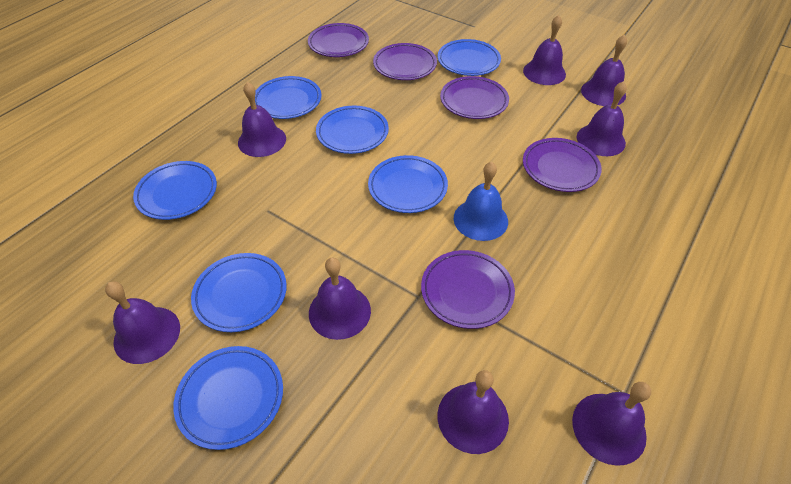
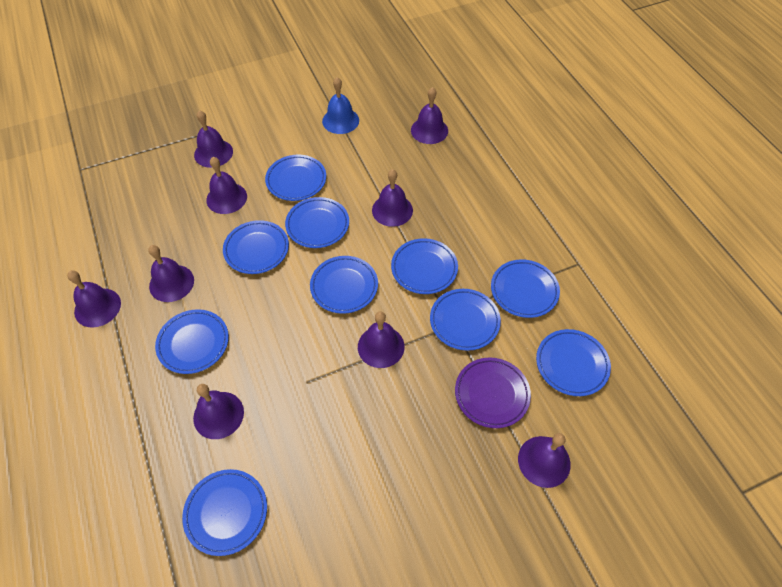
blue plate: [133,161,217,220] [173,346,283,450] [191,253,287,332] [255,76,322,119] [316,106,389,154] [368,155,448,213] [438,39,501,76] = 7 -> [155,309,229,374] [182,469,267,556] [223,220,289,274] [265,155,326,201] [285,197,349,248] [310,256,378,314] [391,238,458,294] [430,289,501,351] [491,259,560,318] [536,329,611,396] = 10
purple bell: [105,281,180,364] [238,82,286,157] [309,257,371,340] [438,370,509,454] [523,15,566,85] [572,382,651,466] [577,81,627,156] [581,35,627,106] = 8 -> [67,270,121,328] [149,245,194,302] [193,384,244,439] [194,110,233,168] [206,157,247,214] [358,311,405,368] [372,169,413,227] [411,87,448,144] [518,433,571,488] = 9
purple plate: [308,23,369,57] [373,43,437,80] [421,250,515,329] [440,76,509,119] [523,138,602,192] = 5 -> [455,358,531,428] = 1

